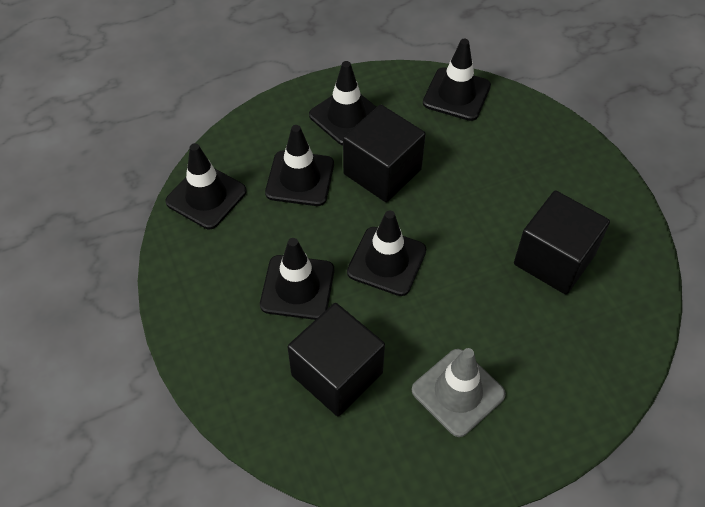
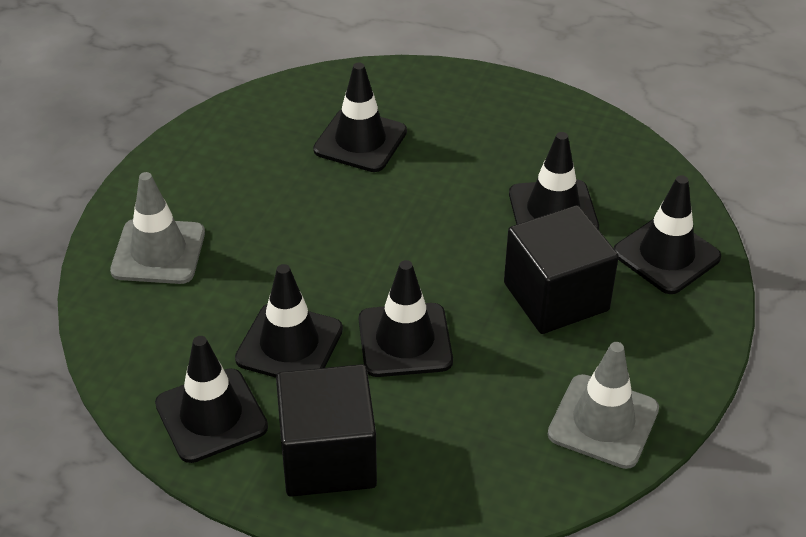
black cube: [287,303,385,416] [343,105,426,202] [514,191,610,295] = 3 -> [276,364,377,497] [504,205,619,334] = 2
grey traffic cone: [412,348,506,437] = 1 -> [110,172,205,284] [548,342,659,469] = 2

